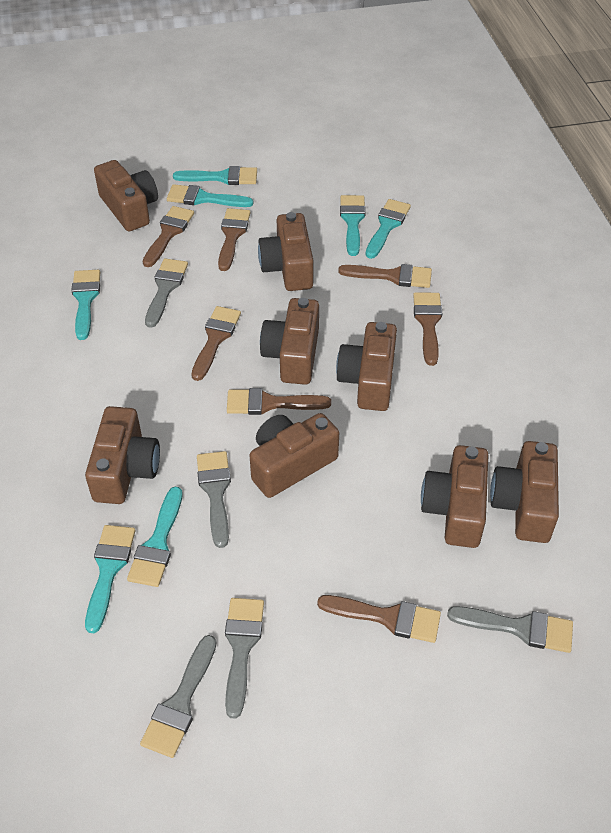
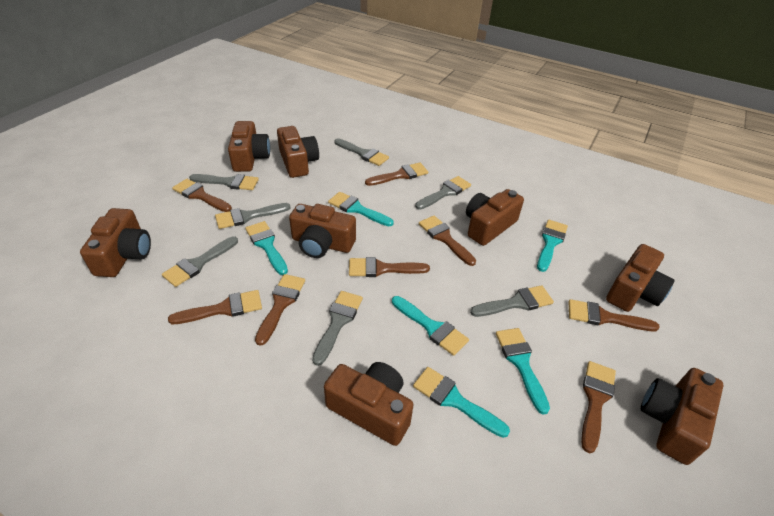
brown brush: [142,206,194,267] [191,306,241,381] [218,208,251,271] [227,388,331,415] [317,595,441,643] [338,264,432,288] [413,292,442,366] = 7 -> [168,290,262,324] [172,179,232,212] [255,274,305,346] [349,257,430,277] [365,162,428,186] [419,216,476,266] [568,299,660,331] [581,361,616,453] = 8
grey brush: [140,635,216,758] [145,259,188,328] [197,451,231,548] [225,598,264,719] [447,606,573,653] = 5 -> [162,236,238,287] [189,174,259,190] [215,203,291,229] [312,291,363,366] [334,138,389,166] [415,176,471,210] [470,285,554,317] = 7
turquoise brush: [71,270,100,340] [85,525,135,633] [127,487,183,587] [167,184,253,207] [173,166,257,185] [340,195,366,256] [365,199,411,259] = 7 -> [245,221,288,275] [328,192,394,226] [392,296,469,356] [413,367,510,438] [496,328,550,415] [537,220,568,272] = 6

